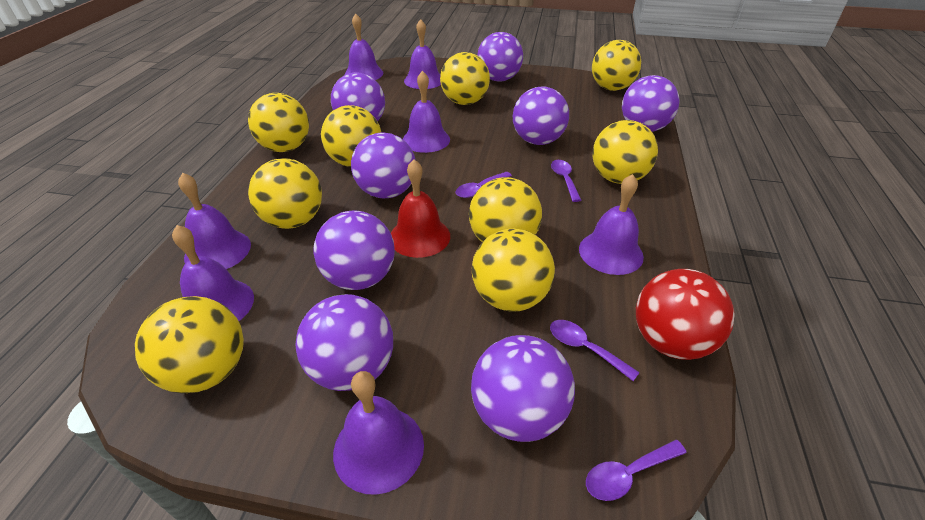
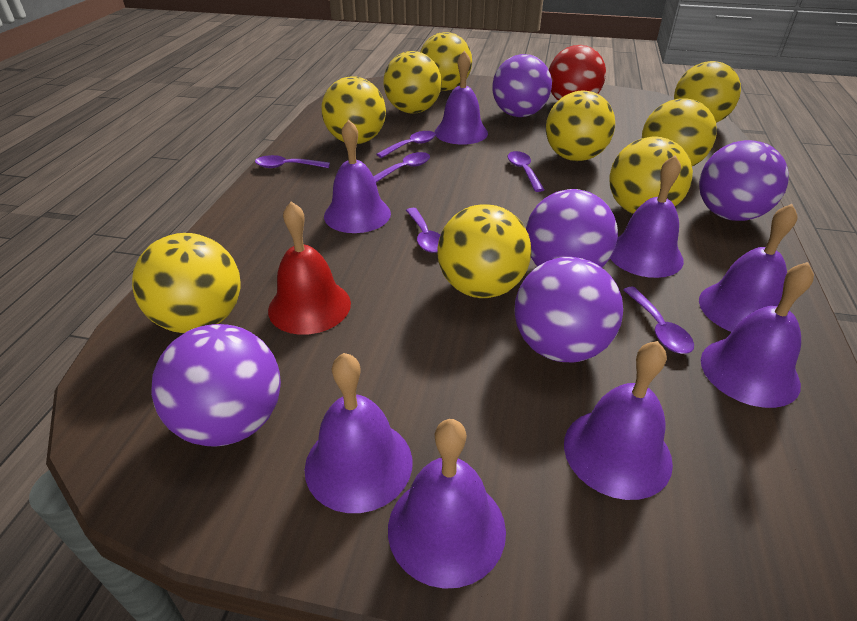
purple ball: [295,294,393,391] [313,211,395,290] [331,72,385,121] [351,132,415,198] [471,335,575,442] [477,32,523,82] [513,86,569,145] [622,75,680,132] = 8 -> [151,324,281,446] [493,54,552,117] [514,257,623,362] [526,189,618,267] [699,140,789,221] = 5
purple bell: [172,225,254,321] [178,172,251,269] [333,371,424,495] [344,13,383,80] [403,71,450,153] [404,19,441,89] [579,174,644,275] = 7 -> [305,353,412,513] [324,120,391,233] [388,419,506,589] [435,51,488,145] [564,341,673,500] [610,155,684,278] [699,204,798,332] [701,262,814,408] = 8
purple spoon: [455,172,512,198] [550,320,640,381] [551,160,581,202] [586,440,687,501] = 4 -> [255,155,330,168] [373,152,430,182] [376,131,436,158] [406,208,440,253] [508,151,545,192] [623,287,694,354] = 6

